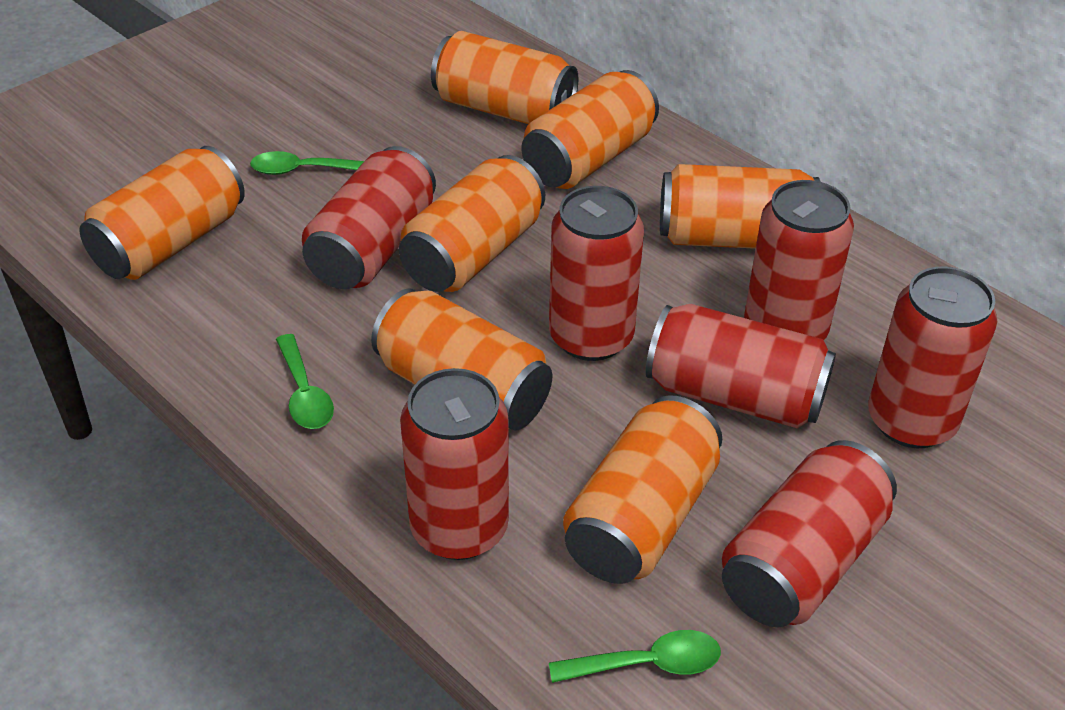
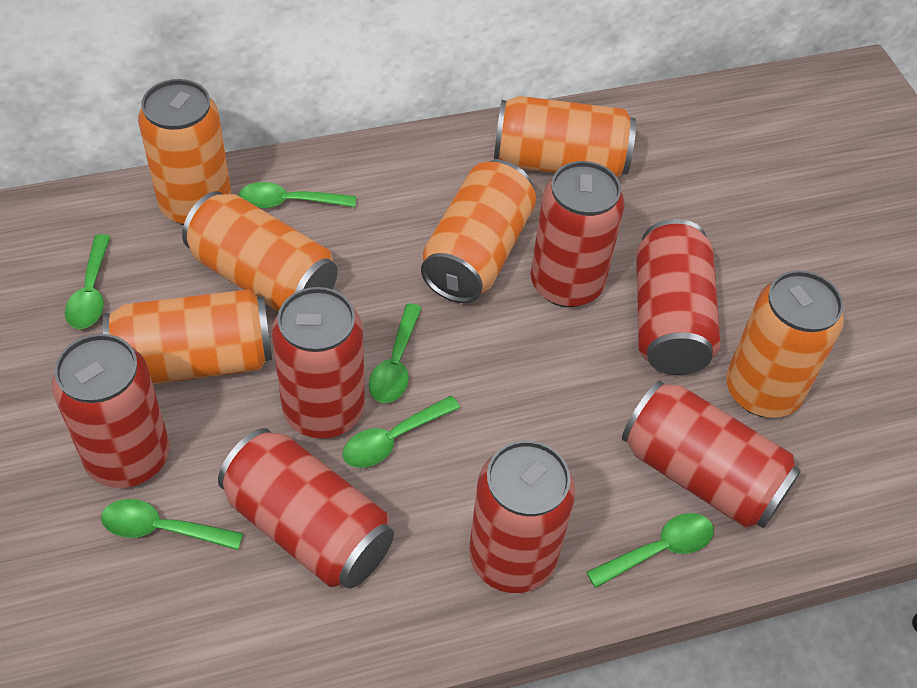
green spoon: [250,151,364,175] [276,334,334,429] [549,630,721,683] = 3 -> [65,234,111,329] [101,499,243,550] [239,182,356,208] [343,396,460,468] [369,303,422,403] [586,513,714,588] = 6
orange can: [79,146,245,280] [371,288,552,430] [399,155,545,292] [431,31,579,124] [522,70,659,189] [563,396,722,584] [660,164,821,249] = 7 -> [103,289,272,384] [138,79,231,225] [182,191,337,312] [421,160,536,303] [494,96,636,178] [726,270,844,418] = 6

